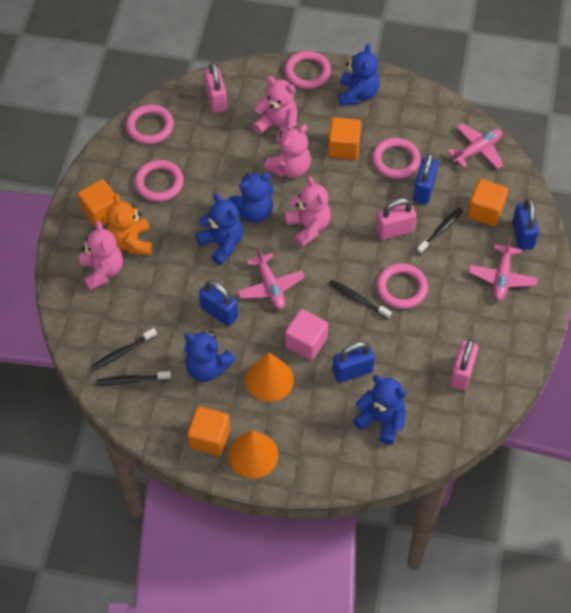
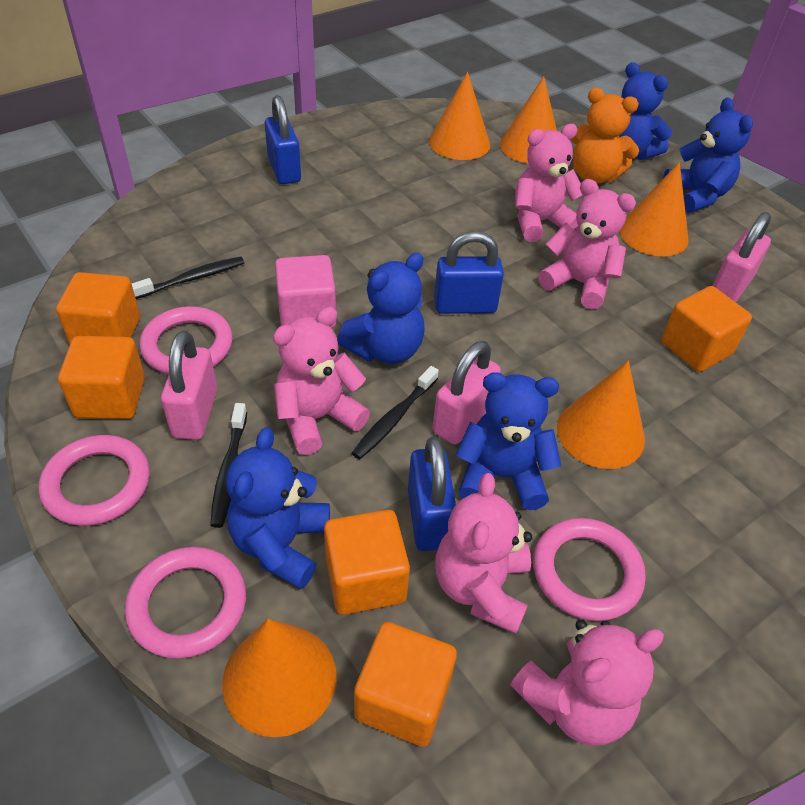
black toothbrush: [91,328,157,371] [97,371,171,385] [329,280,392,319] [417,208,463,255] = 4 -> [131,256,245,299] [210,403,247,528] [352,366,439,459] = 3
blue padlock: [199,280,238,326] [332,342,375,383] [413,153,438,204] [512,199,539,250] = 4 -> [265,95,301,184] [408,436,456,551] [434,231,504,314] = 3
orange cone: [228,430,278,479] [245,353,294,402] = 2 -> [222,619,337,737] [429,72,490,160] [500,76,557,164] [557,361,645,469] [619,162,689,256] = 5
orange cube: [78,179,115,228] [187,406,230,456] [328,117,361,160] [467,179,508,226] = 4 -> [56,272,140,345] [58,336,145,419] [324,510,410,615] [354,622,457,747] [661,286,752,372] = 5
pink plane: [237,247,305,309] [447,123,503,169] [468,237,538,301] = 3 -> none = 0
pink ring: [126,104,174,144] [134,160,184,202] [284,51,331,89] [372,138,421,179] [376,263,428,309] = 5 -> [39,435,150,526] [125,547,246,659] [139,306,233,374] [533,518,646,621] = 4
pink teddy bear: [79,221,123,291] [252,76,297,143] [264,124,311,178] [285,176,331,247] = 4 -> [273,307,370,455] [435,473,532,634] [510,620,664,746] [515,124,583,242] [538,179,636,310] = 5

